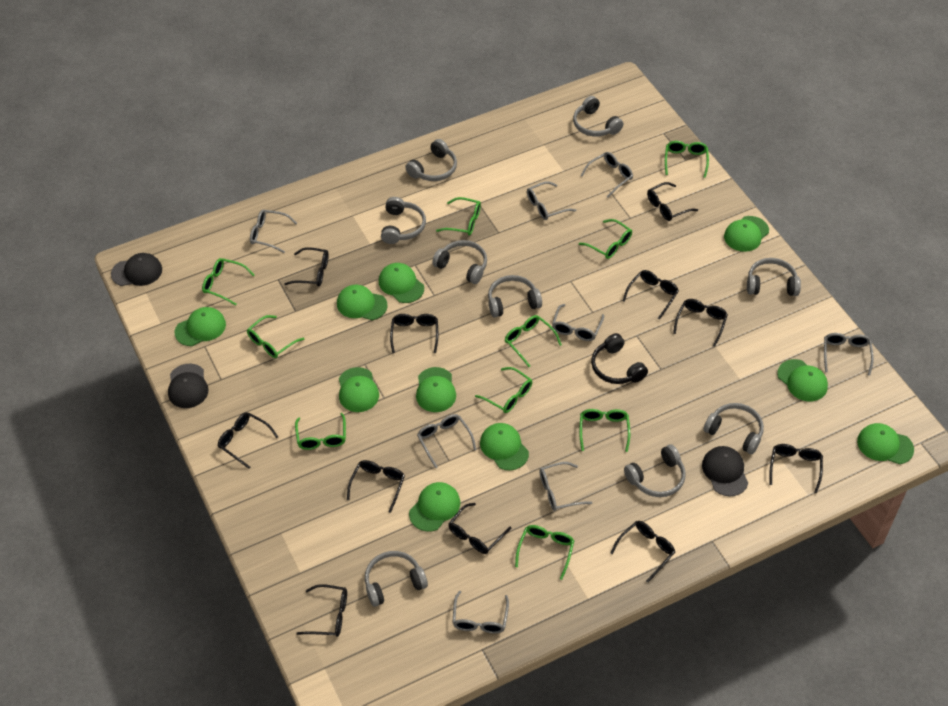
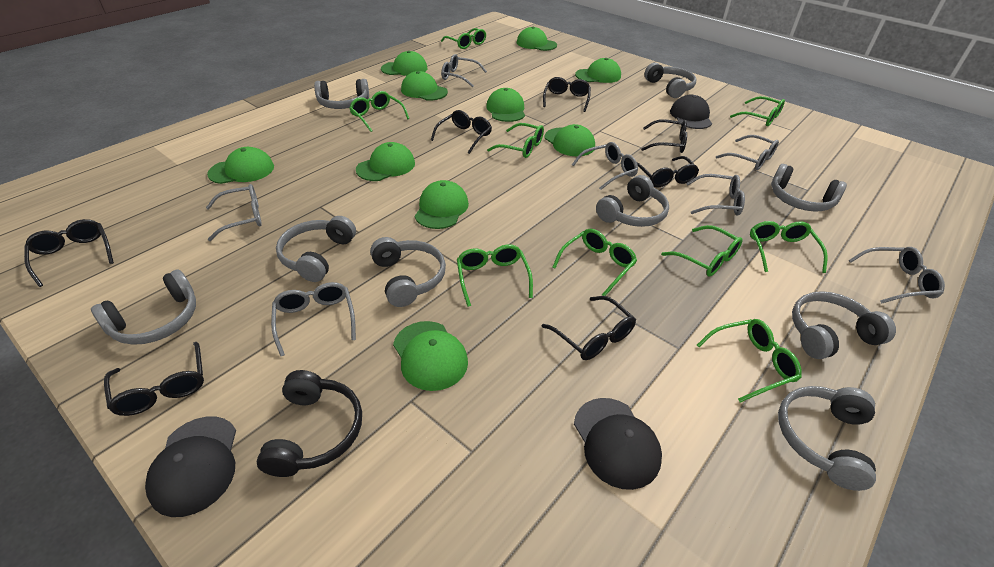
black glasses: [218,412,278,469] [285,247,329,287] [296,584,347,637] [347,460,405,513] [390,314,438,353] [449,503,511,554] [611,521,675,583] [623,270,679,320] [647,182,698,221] [673,299,728,347] [769,444,823,493] = 11 -> [24,219,114,287] [104,342,204,416] [431,110,492,154] [541,296,636,360] [543,77,591,112] [637,156,699,187] [641,119,687,153] = 7
green glasses: [202,258,254,306] [247,315,304,358] [295,413,346,450] [436,197,481,236] [475,367,532,413] [505,315,562,367] [515,525,574,580] [579,219,632,259] [579,409,630,452] [665,141,709,178] = 10 -> [349,91,409,132] [441,28,486,49] [457,244,533,307] [487,123,544,158] [553,229,637,296] [661,225,743,277] [697,319,802,403] [730,96,785,126] [750,221,828,273] = 9
grey glasses: [250,209,297,253] [417,414,477,468] [453,591,509,634] [527,181,576,220] [540,462,592,511] [552,304,604,341] [581,152,633,197] [824,333,874,376] = 8 -> [206,184,262,241] [271,282,356,356] [441,54,487,87] [572,142,638,190] [686,174,745,215] [716,135,779,170] [849,247,945,304] = 7

